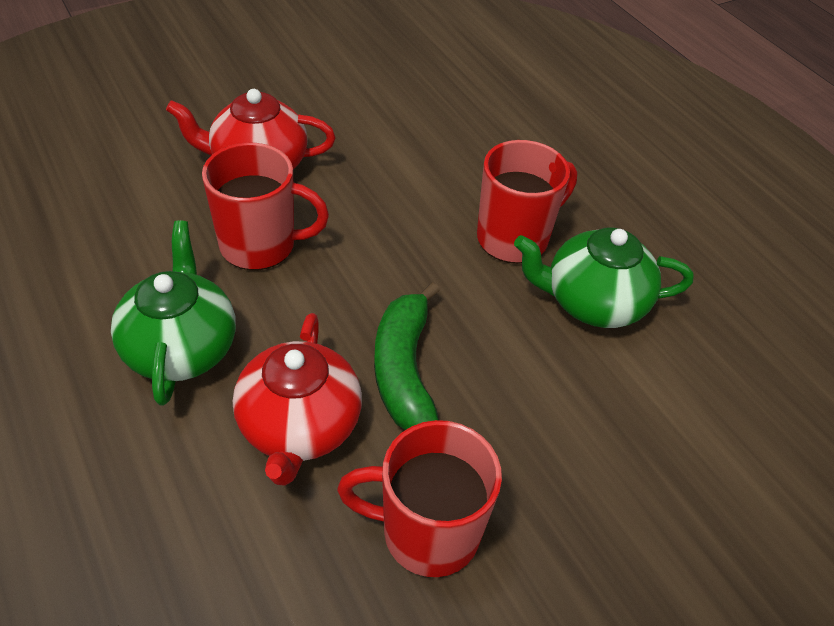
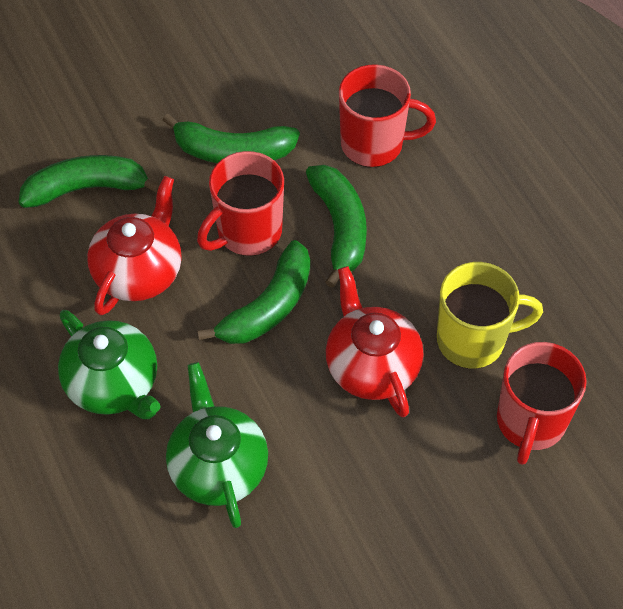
green banana: [374,282,440,430] = 1 -> [18,155,160,208] [163,114,300,163] [197,240,310,344] [306,165,367,288] = 4
yellow mug: none = 0 -> [437,262,543,369] = 1

